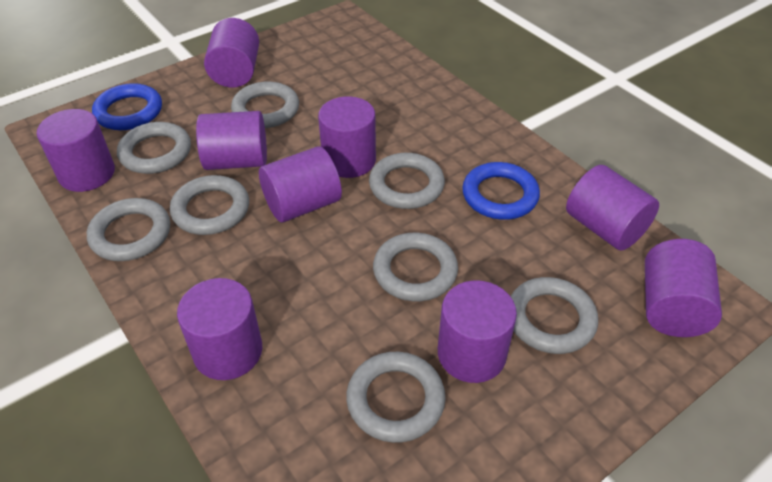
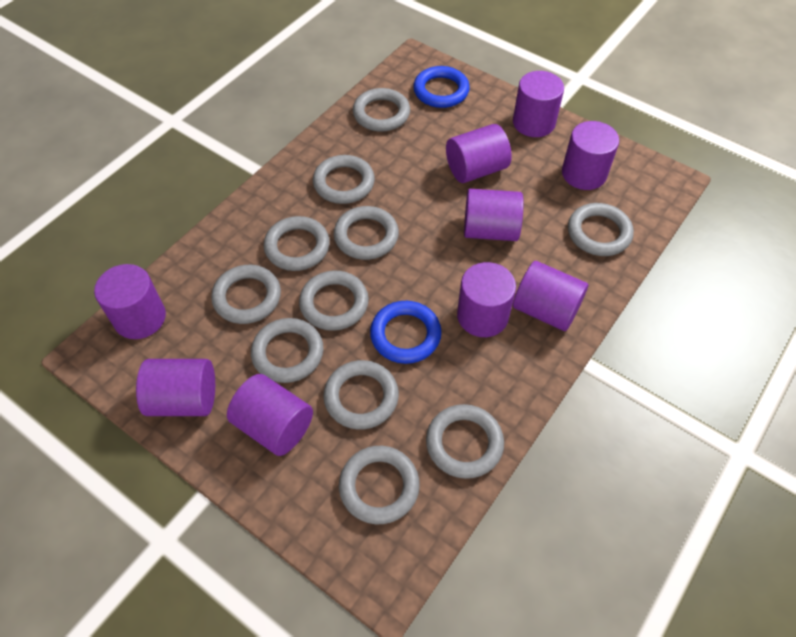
grey ring: [87,198,170,261] [117,122,191,174] [170,175,249,235] [231,81,299,128] [346,352,446,443] [369,153,445,209] [373,233,458,301] [510,277,598,354] = 8 -> [211,265,281,324] [251,318,324,383] [264,216,330,271] [299,271,369,331] [313,155,375,204] [323,360,399,430] [334,206,399,260] [339,446,420,524] [353,88,410,132] [426,404,504,479] [568,203,634,256] = 11

